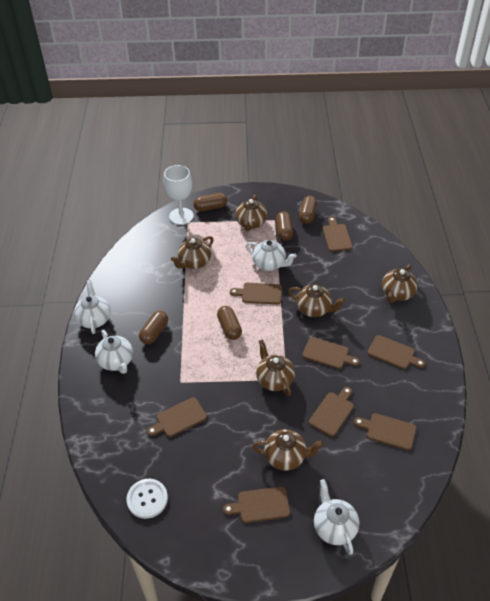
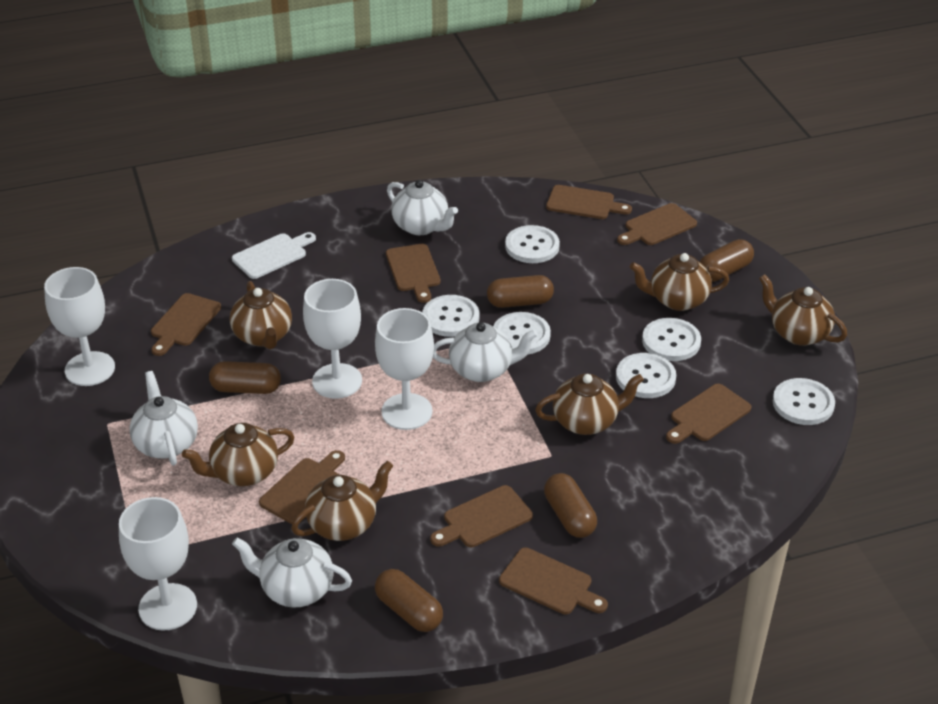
white button: [126,479,168,519] = 1 -> [422,295,479,337] [493,312,551,355] [505,225,560,263] [616,353,676,398] [642,318,701,361] [773,378,835,425] = 6
white cutting board: none = 0 -> [232,232,316,279] = 1
white goblet: [164,165,194,225] = 1 -> [44,267,115,386] [119,497,197,631] [303,279,362,399] [375,308,434,430] = 4

